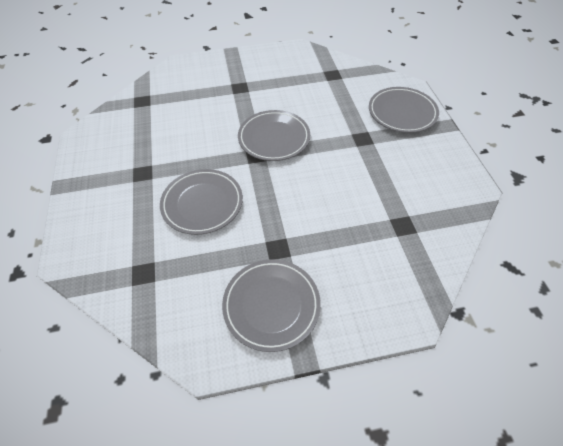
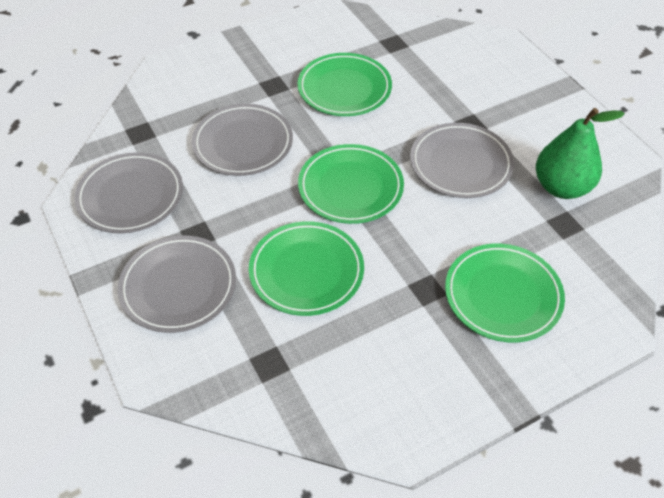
green pear: none = 0 -> [536,108,625,199] = 1
green plate: none = 0 -> [249,221,364,316] [298,53,392,116] [298,144,404,224] [445,244,565,342] = 4

